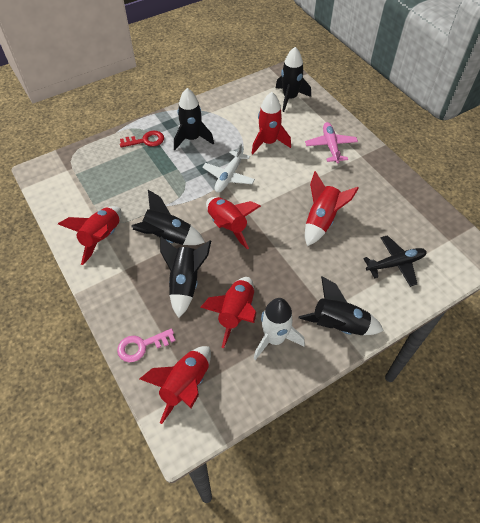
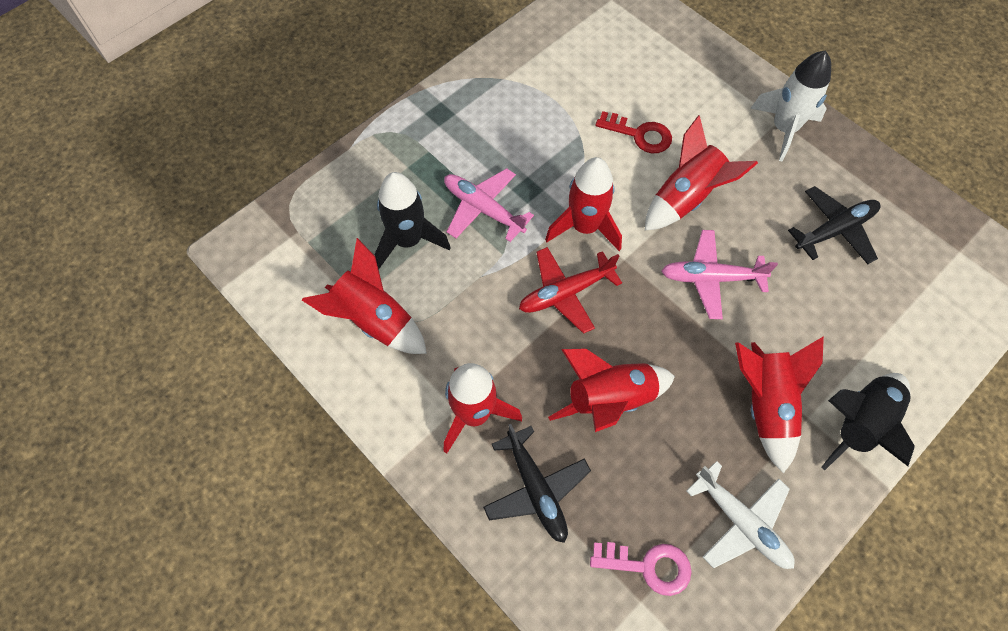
black plane: [363,235,427,287] = 1 -> [483,424,591,543] [788,186,880,264] = 2
black rocket: [131,190,205,245] [160,237,211,318] [174,88,214,150] [276,47,311,112] [299,276,384,335] = 5 -> [375,172,451,270] [821,373,915,470] = 2
pink plane: [305,122,358,164] = 1 -> [444,168,534,242] [662,230,778,319] = 2
red plane: none = 0 -> [519,247,622,334] = 1

